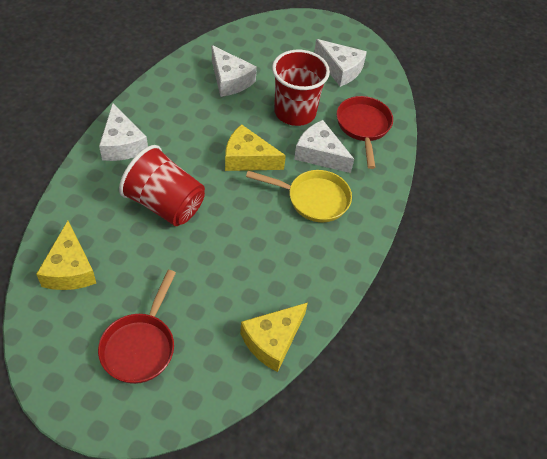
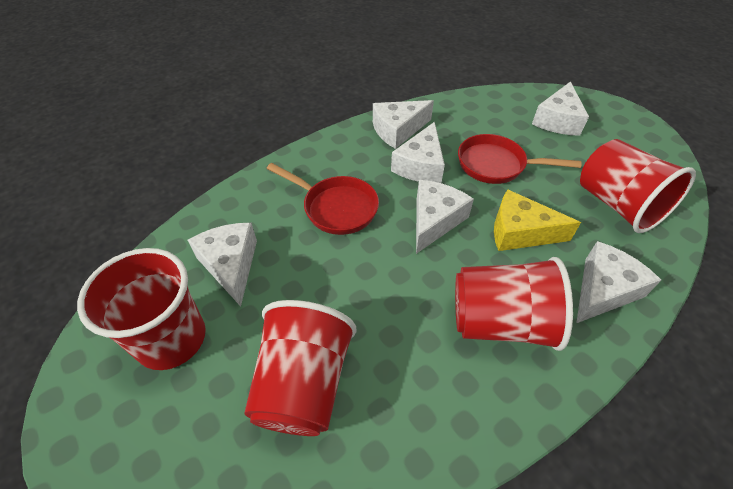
red cup: [119,145,205,226] [272,50,330,126] = 2 -> [77,248,206,370] [244,300,357,436] [455,257,573,351] [580,139,696,233] = 4
white cheese: [99,103,148,161] [212,45,257,97] [294,120,354,173] [314,39,367,87] = 4 -> [188,223,257,306] [373,100,434,149] [391,122,445,183] [416,180,474,254] [532,81,589,136] [577,241,661,323] = 6
yellow cheese: [36,221,96,290] [225,124,286,171] [240,302,308,372] = 3 -> [494,190,581,251] = 1
yellow pan: [246,170,352,222] = 1 -> none = 0

